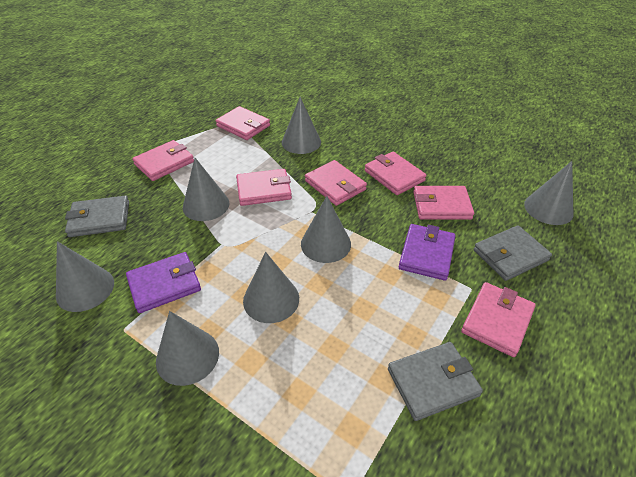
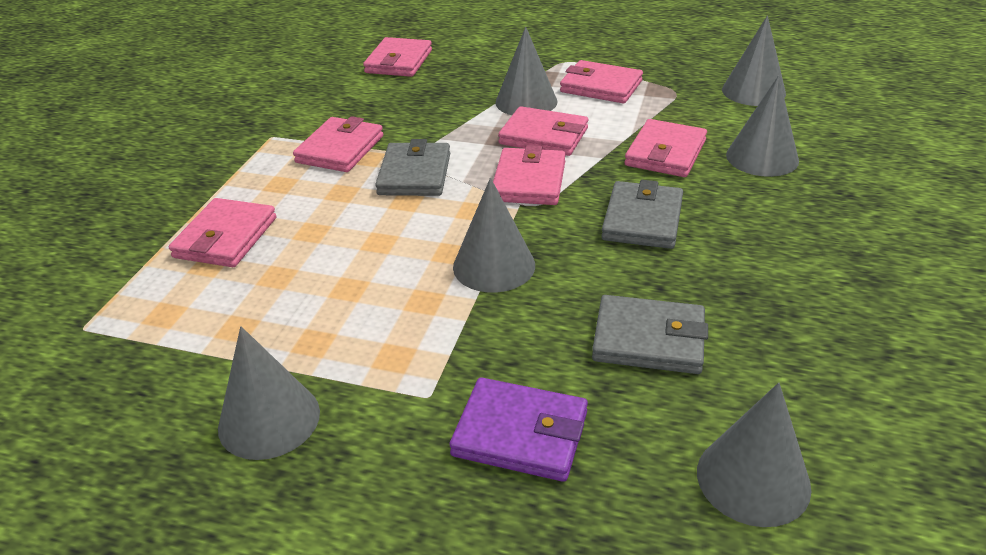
grey cone: [56,241,114,312] [156,311,219,386] [183,158,229,221] [243,252,299,323] [282,97,321,154] [301,196,351,263] [524,161,574,225] = 7 -> [218,326,320,460] [453,178,535,292] [495,27,557,115] [697,383,811,527] [722,16,786,106] [726,76,799,177] = 6
purple wallet: [126,252,201,313] [399,224,456,281] = 2 -> [449,377,588,482] = 1

